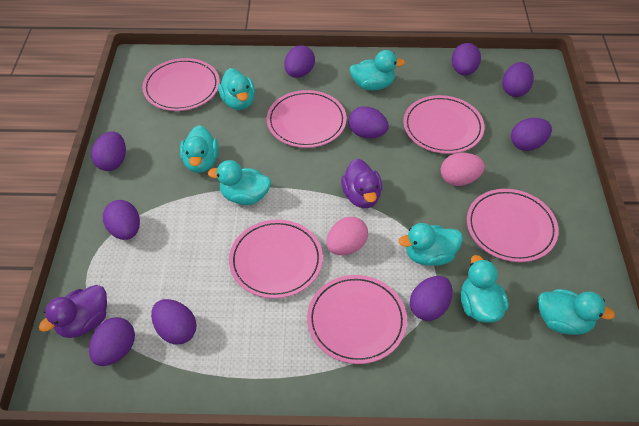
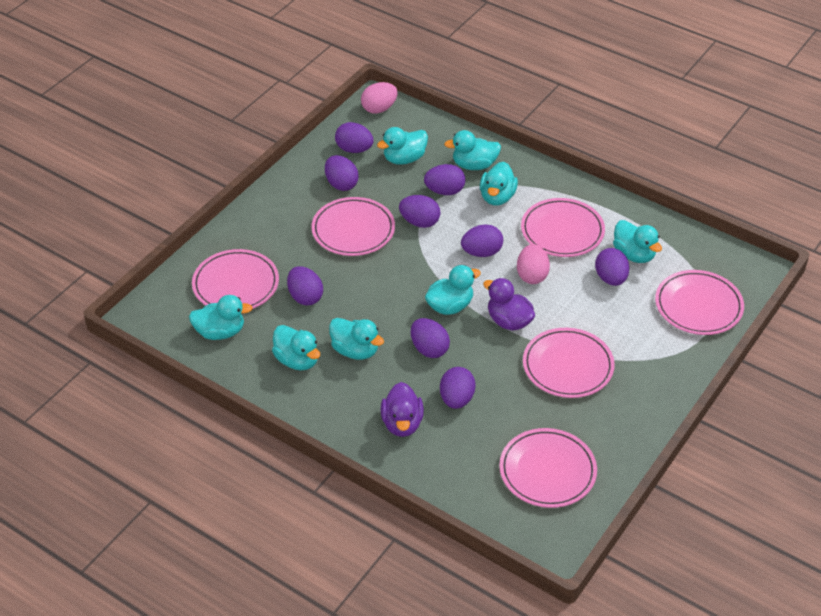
purple egg: [89,317,135,366] [91,131,126,171] [103,200,140,240] [151,299,197,345] [284,45,315,78] [349,106,389,138] [410,276,453,321] [452,43,481,76] [502,62,534,97] [511,118,552,151] = 10 -> [287,266,323,305] [325,155,359,191] [335,122,374,153] [399,195,440,228] [410,318,450,358] [424,164,465,195] [440,367,476,409] [461,225,503,257] [595,248,629,286] = 9
turquoise duck: [180,125,219,173] [208,160,271,205] [218,68,255,110] [349,50,405,90] [399,223,463,266] [461,255,508,323] [538,289,615,335] = 7 -> [189,295,252,340] [272,325,320,370] [329,318,384,360] [377,127,428,165] [425,265,481,315] [444,130,501,170] [480,162,518,206] [613,220,662,263] = 8

